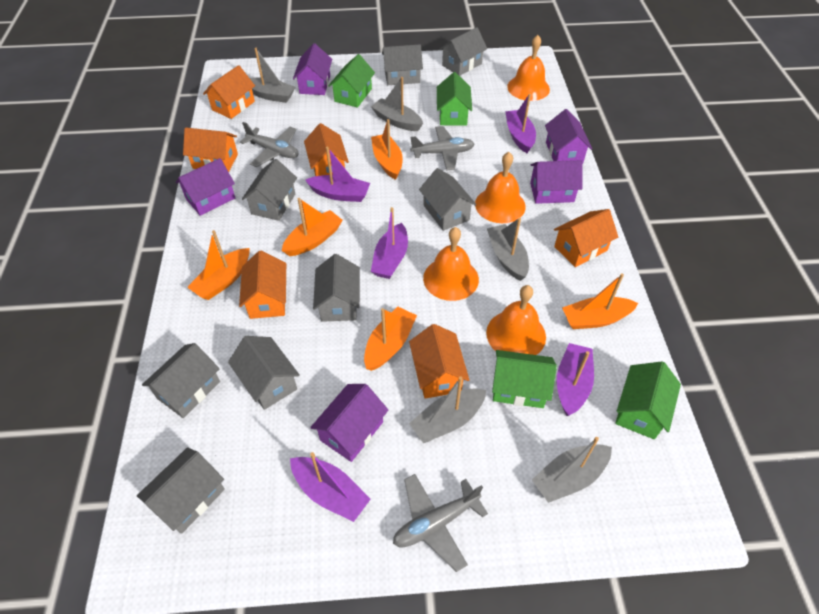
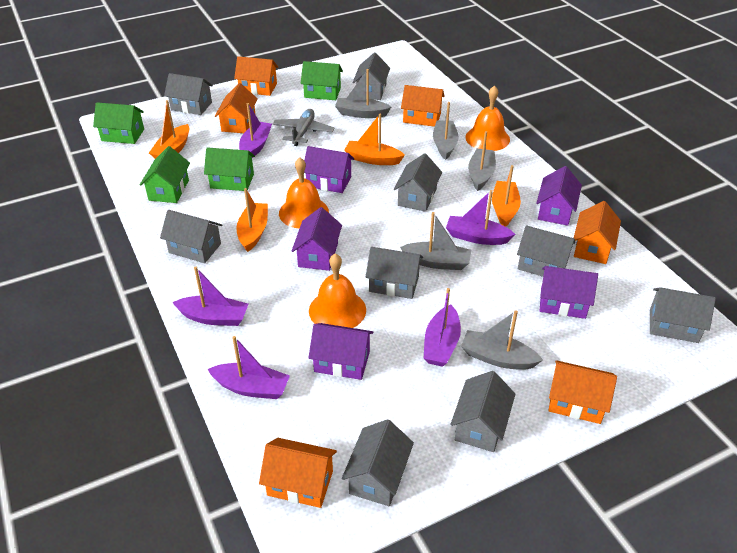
grey house: [137,447,225,534] [142,343,220,418] [228,336,300,410] [242,159,297,221] [313,254,360,322] [382,44,423,85] [419,168,476,231] [439,27,487,76] = 8 -> [160,210,222,263] [164,73,213,115] [342,419,414,506] [353,52,390,100] [365,247,423,299] [394,153,442,212] [450,371,516,452] [517,225,575,277] [650,287,716,343] = 9
grey plane: [240,122,299,167] [393,474,488,572] [410,126,474,170] = 3 -> [273,109,334,146] = 1
orange bell: [423,227,479,301] [475,152,526,223] [486,285,546,355] [507,35,550,101] = 4 -> [279,157,329,228] [309,253,366,328] [465,85,510,151] = 3
orange boat: [187,230,250,300] [282,198,343,256] [364,307,417,371] [371,119,403,180] [562,273,638,329] = 5 -> [149,100,189,159] [236,188,268,252] [345,114,405,165] [492,165,521,227] = 4

